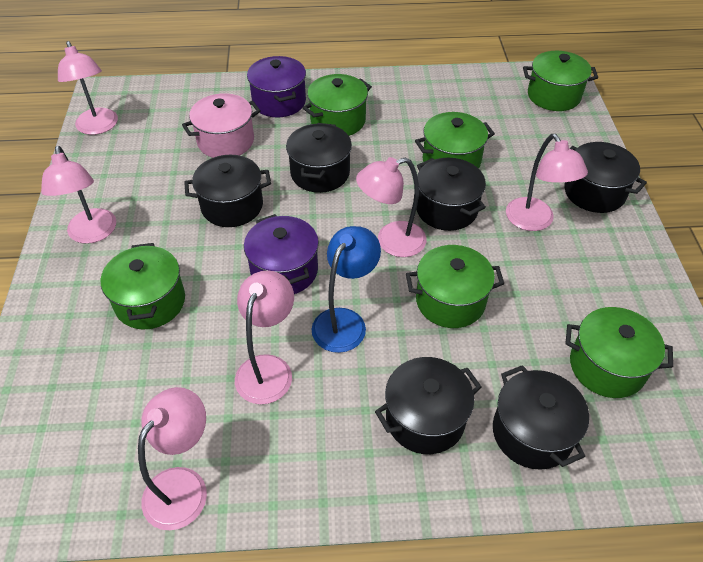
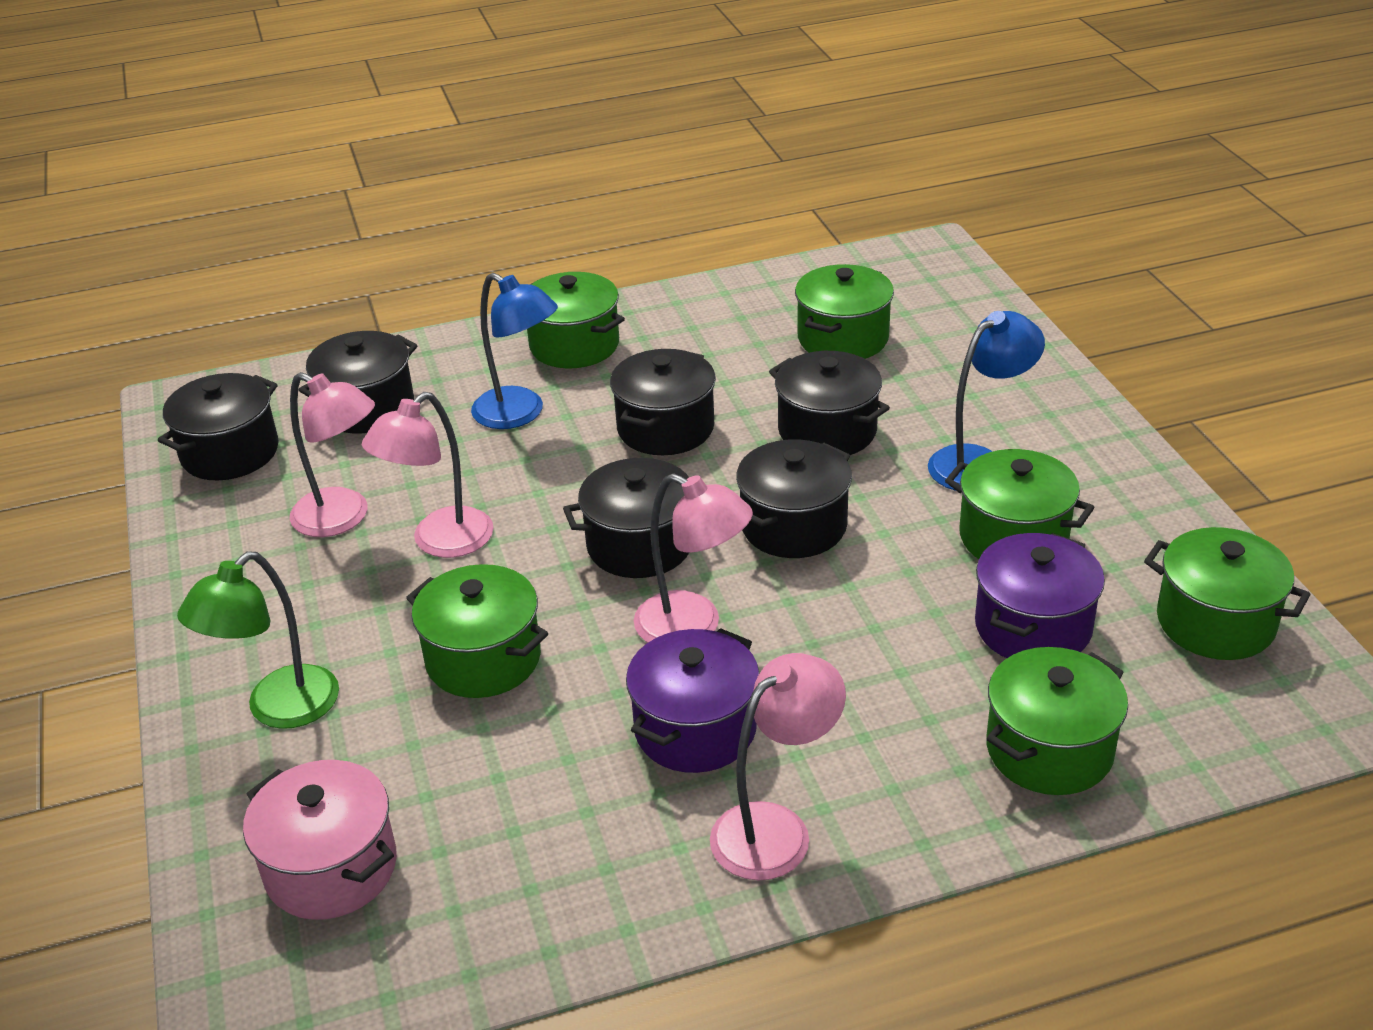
blue lamp: [312,226,381,353] = 1 -> [471,273,558,429] [928,311,1045,491] = 2
green lamp: none = 0 -> [177,551,339,729] = 1
pink lamp: [41,146,116,244] [58,41,118,135] [138,387,207,530] [235,270,294,404] [356,157,426,257] [506,134,588,231] = 6 -> [289,372,375,537] [362,392,494,558] [634,473,753,643] [710,653,846,880] = 4

